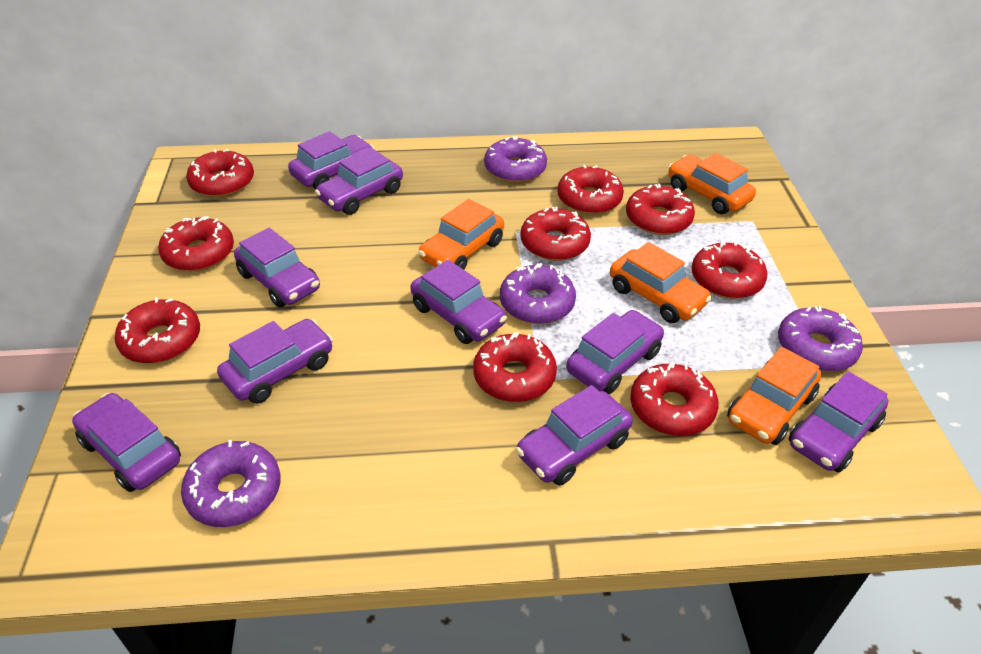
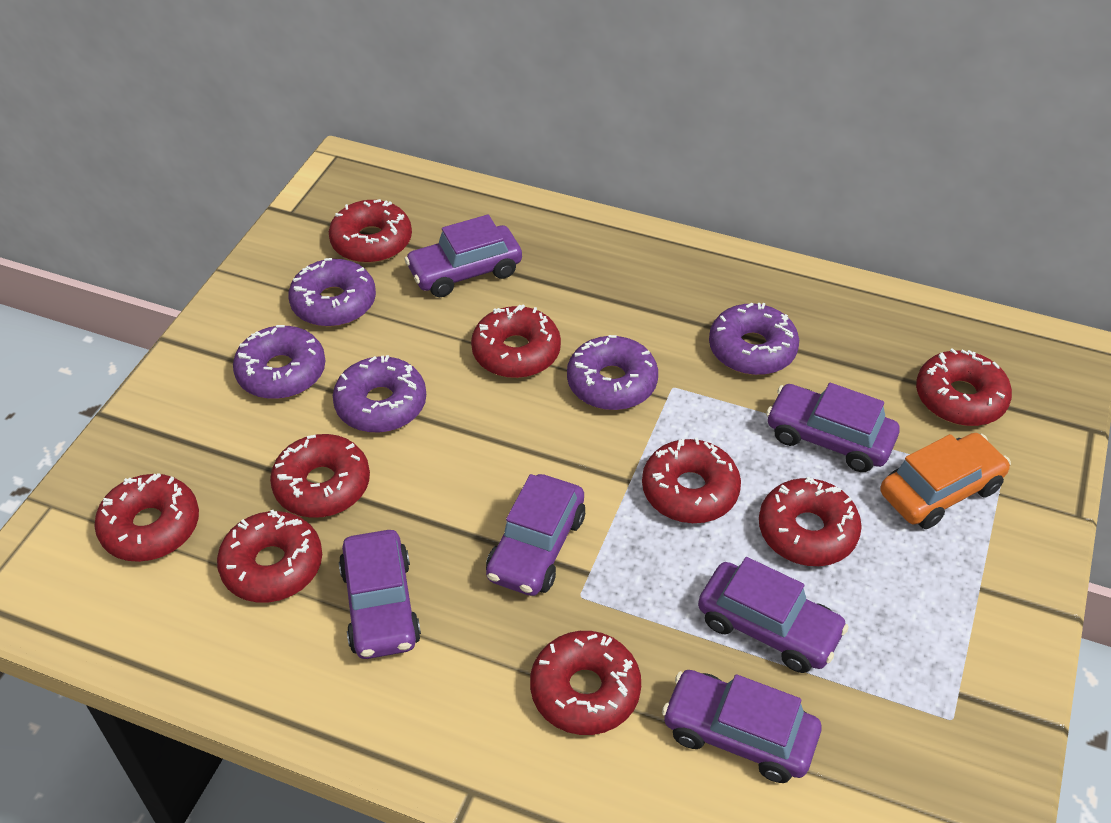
orange car: [418,199,504,270] [610,242,712,323] [668,153,756,214] [727,347,821,445] = 4 -> [880,433,1011,529] = 1
purple car: [72,393,181,492] [217,319,333,404] [234,228,320,308] [288,131,374,189] [315,147,403,215] [410,260,507,344] [516,385,633,486] [566,310,664,394] [789,371,889,473] = 9 -> [339,530,421,659] [405,215,522,297] [486,474,585,596] [662,670,821,783] [698,557,849,673] [766,383,900,472] = 6
purple donut: [181,440,281,527] [484,136,547,183] [500,263,576,324] [778,306,863,372] = 4 -> [233,325,325,399] [288,258,376,327] [333,355,426,433] [567,335,658,410] [709,303,799,375] = 5

